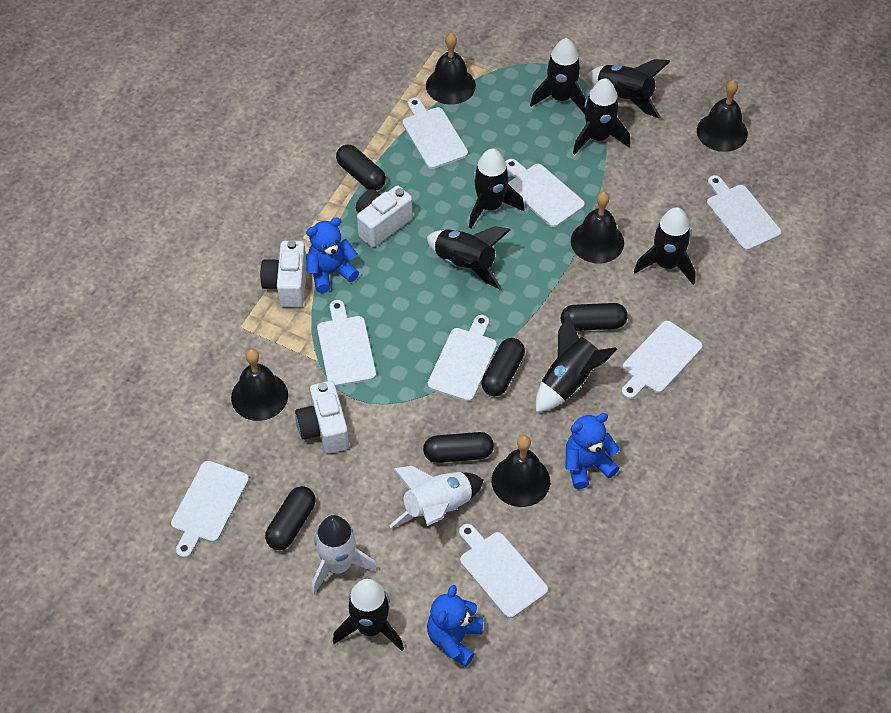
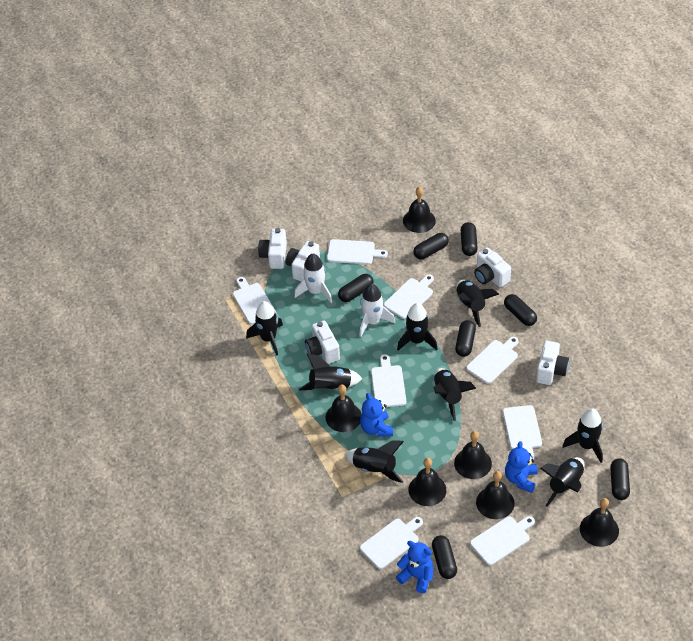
black bell: [231,349,288,421] [426,33,476,105] [492,435,550,507] [571,192,624,263] [697,80,748,152] = 5 -> [326,384,362,432] [403,187,436,233] [408,458,446,506] [454,431,492,479] [476,471,514,519] [580,498,619,547] = 6
black capsule: [265,486,316,550] [336,144,386,190] [423,432,494,463] [481,338,525,396] [561,303,628,331] = 5 -> [338,274,374,302] [413,233,449,259] [432,535,457,579] [455,320,476,357] [461,222,478,256] [504,294,537,326] [610,458,630,500] = 7
white camera: [260,240,307,307] [295,381,349,454] [356,186,413,247] = 3 -> [258,228,287,269] [286,241,320,281] [305,320,340,364] [474,248,511,287] [536,341,569,385] = 5

